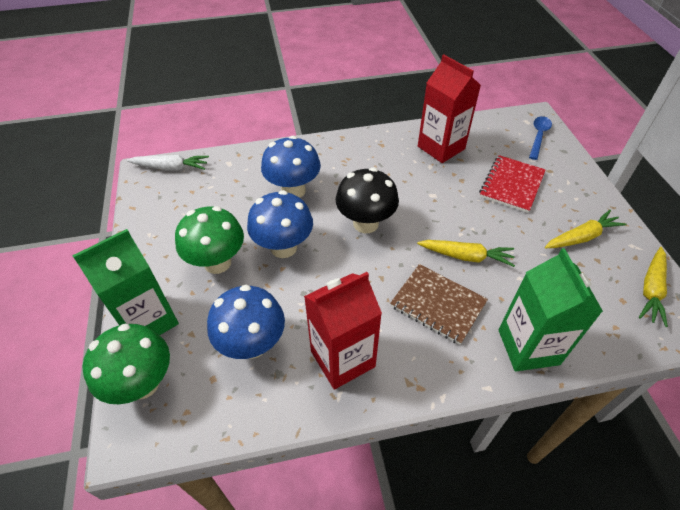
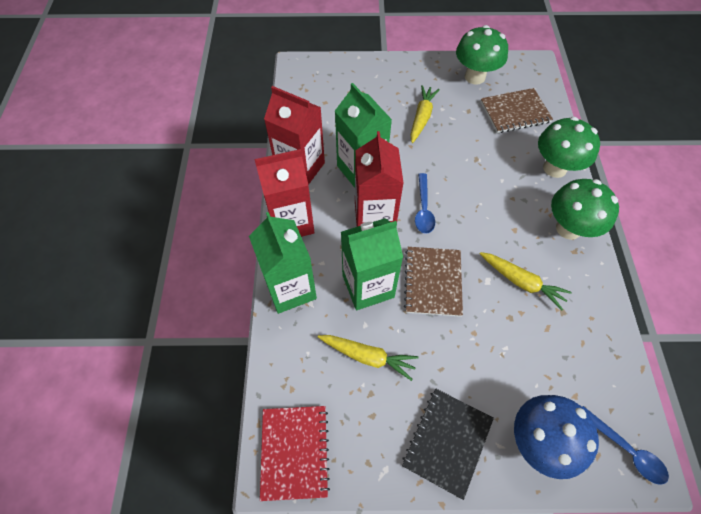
black mushroom: [336,168,399,233] = 1 -> none = 0
black notebook: none = 0 -> [402,388,494,500] = 1
blue mushroom: [207,285,285,359] [247,190,313,258] [261,136,321,198] = 3 -> [514,395,599,479] = 1
blue spoon: [529,116,552,160] = 1 -> [415,173,435,234] [582,406,669,485] = 2
brown notebook: [390,264,488,345] = 1 -> [404,247,463,317] [480,88,553,133] = 2
green carton: [72,229,179,335] [498,248,603,372] = 2 -> [249,212,317,314] [335,83,392,188] [341,218,403,310] = 3
green mushroom: [82,324,170,404] [175,206,244,274] = 2 -> [456,25,508,84] [538,117,600,178] [551,179,619,240] = 3
red carton: [304,272,382,390] [418,55,481,163] = 2 -> [254,149,315,237] [264,86,325,185] [355,131,404,227] = 3
white carrot: [127,154,209,171] = 1 -> none = 0

